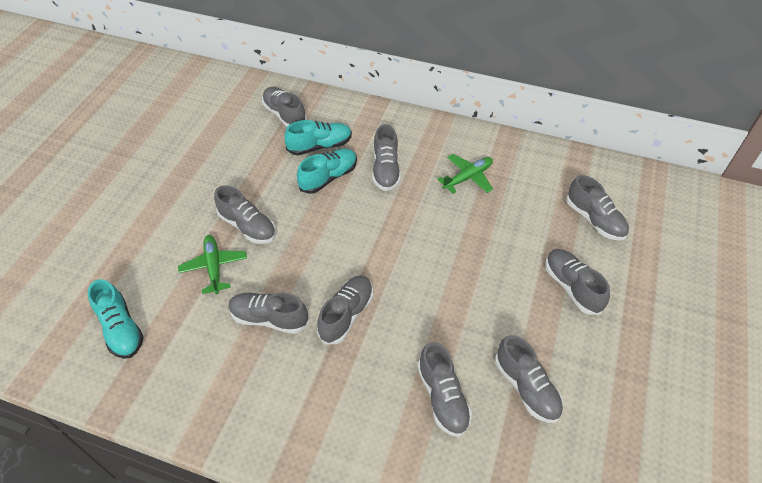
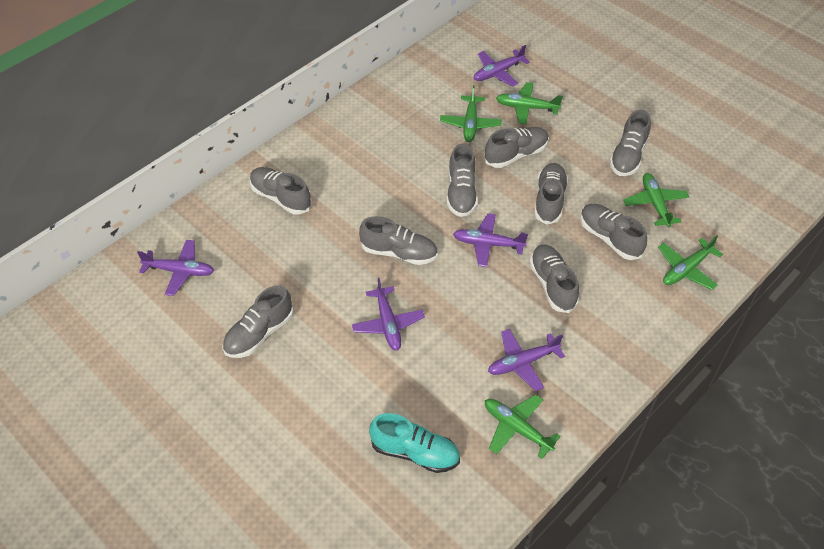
green plane: [178,235,247,294] [437,154,493,194] = 2 -> [440,85,502,142] [485,394,561,459] [496,82,563,125] [623,173,689,227] [658,235,723,290] = 5
purple plane: none = 0 -> [137,240,214,296] [352,278,425,351] [453,213,528,267] [474,45,530,86] [488,329,565,391] = 5
turquoise shoe: [88,279,144,359] [284,120,352,155] [297,148,357,194] = 3 -> [369,413,460,473] = 1

